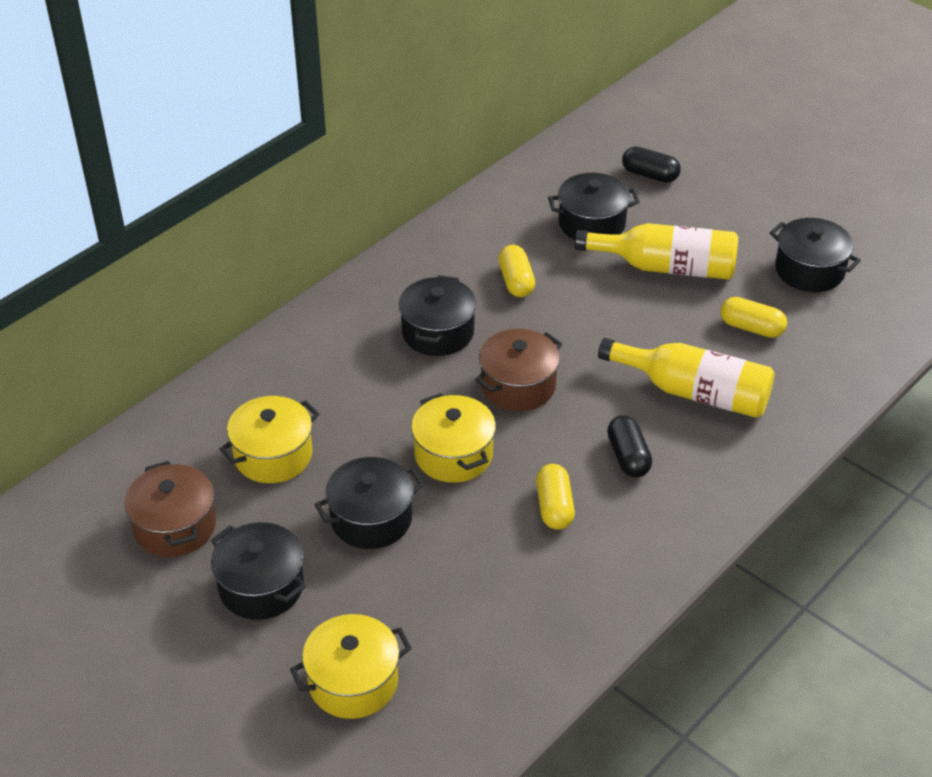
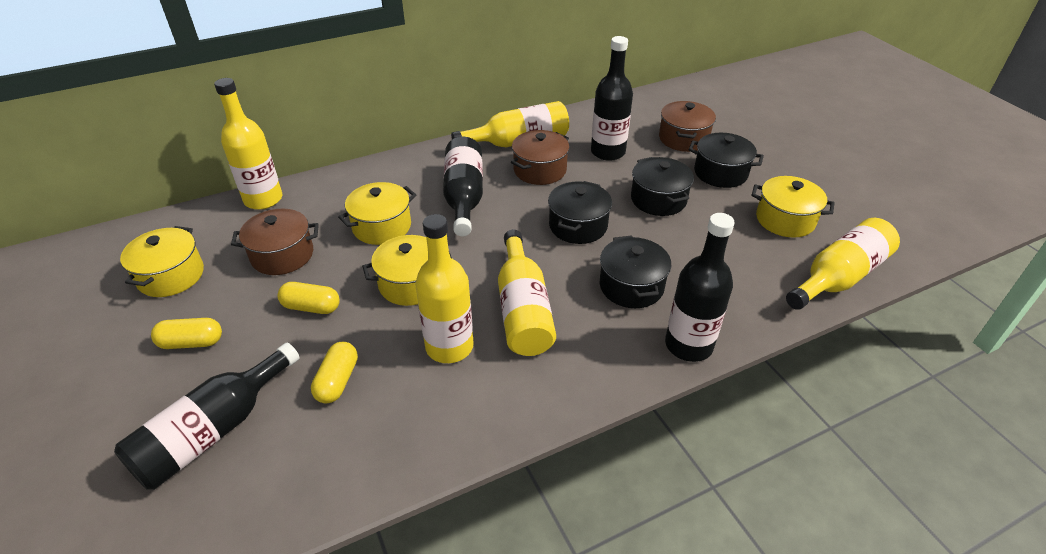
black bottle: none = 0 -> [114,343,299,490] [443,137,483,237] [591,36,633,161] [665,213,735,362] = 4
black capsule: [607,415,652,477] [622,146,681,183] = 2 -> none = 0
black pot: [211,522,306,620] [315,457,424,549] [398,275,477,356] [548,173,640,240] [770,218,861,292] = 5 -> [548,181,612,244] [600,235,672,308] [631,157,694,216] [689,133,764,188] = 4
brown pot: [124,461,216,557] [475,329,562,411] = 2 -> [231,209,319,275] [511,130,569,185] [659,101,716,152] = 3
yellow bottle: [575,223,738,280] [598,338,775,418] = 2 -> [214,78,282,210] [415,214,474,363] [451,101,569,147] [498,229,556,356] [786,218,900,310] = 5
yellow pot: [219,396,320,483] [290,614,412,719] [411,393,496,483] = 3 -> [120,226,204,297] [338,182,416,245] [362,235,452,306] [752,176,834,238] = 4

